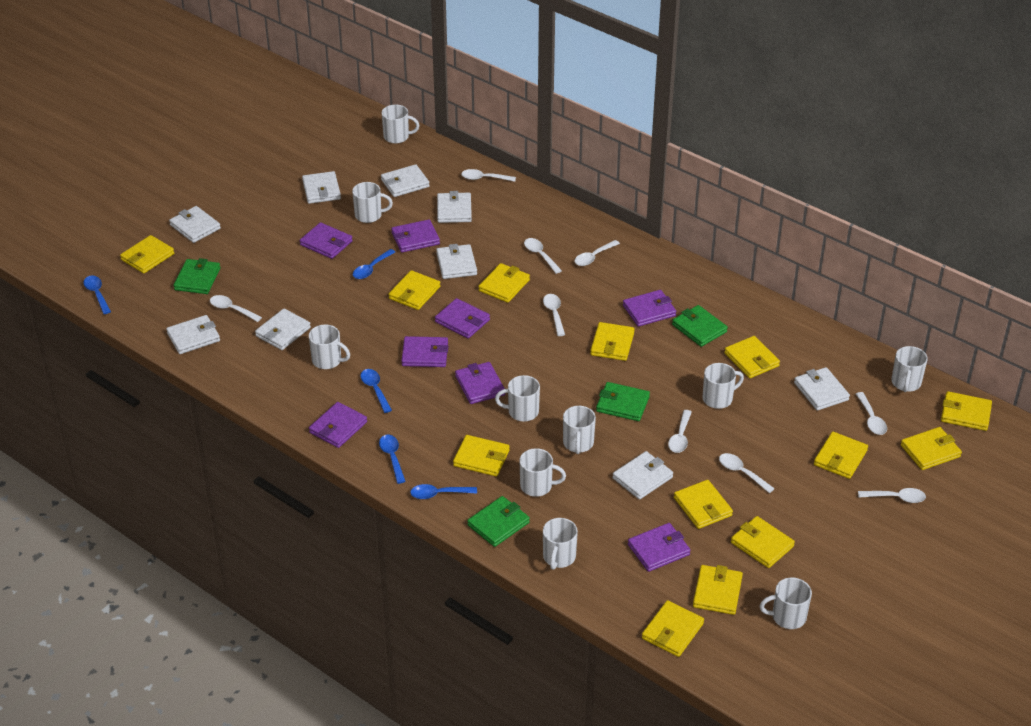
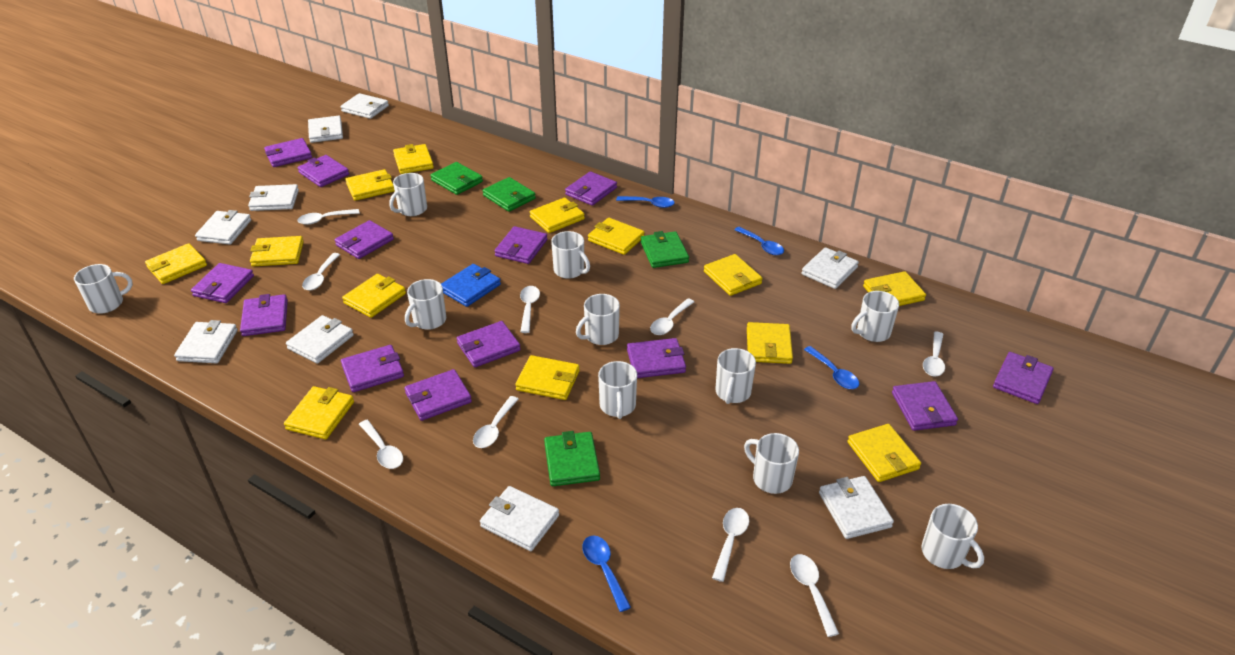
blue spoon: [83,276,111,314] [353,249,395,279] [361,369,392,413] [379,435,406,484] [410,484,477,499] = 5 -> [582,535,631,612] [616,196,675,208] [734,226,784,255] [804,346,859,389] = 4
blue wallet: none = 0 -> [441,264,501,307] = 1
purple wallet: [300,222,353,259] [309,402,367,448] [391,219,440,253] [401,336,448,367] [435,298,490,339] [455,362,505,404] [623,290,676,327] [628,523,691,572] = 8 -> [191,263,254,303] [240,294,288,336] [264,138,312,167] [298,155,349,187] [335,220,394,259] [341,345,404,392] [405,369,472,421] [457,321,521,368] [494,226,547,264] [565,171,617,206] [627,338,686,378] [892,381,958,431] [993,352,1054,404] = 13

